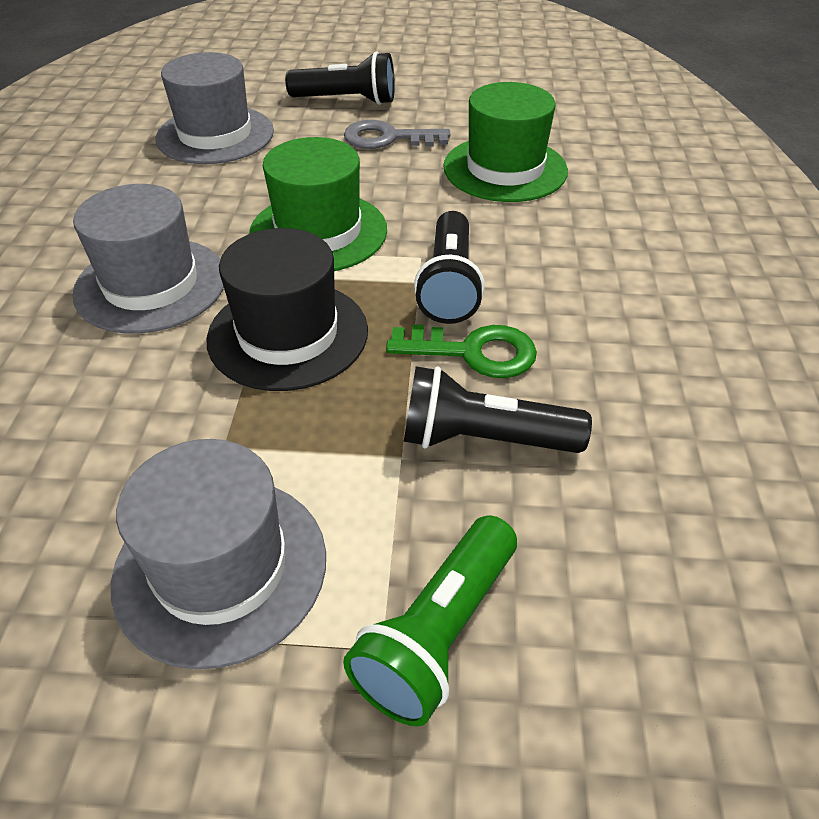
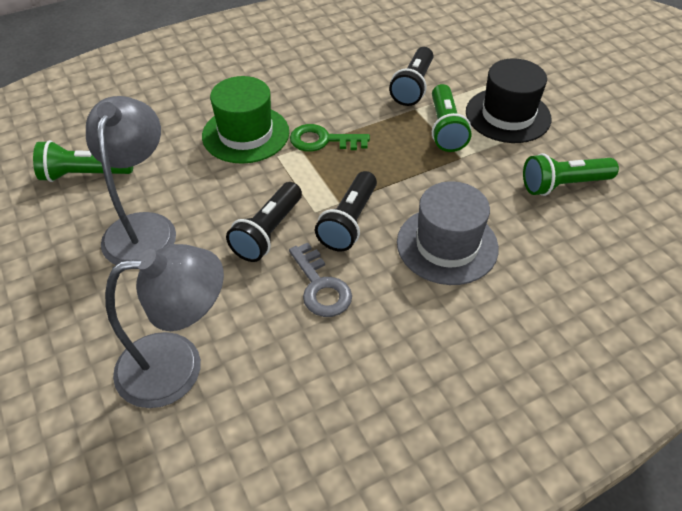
green flashlight: [343,515,517,726] = 1 -> [33,140,133,182] [432,84,471,152] [523,153,619,196] = 3
green hat: [249,137,387,271] [443,82,568,202] = 2 -> [202,76,289,164] = 1
grey hat: [72,184,224,334] [111,439,326,669] [156,52,274,164] = 3 -> [397,181,499,285] = 1
grey lamp: none = 0 -> [86,96,176,265] [105,244,224,408] = 2

